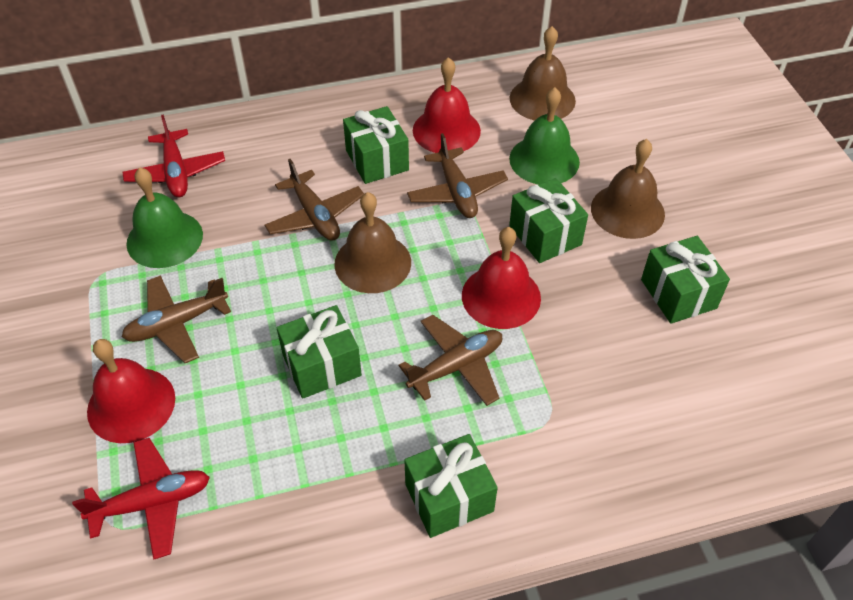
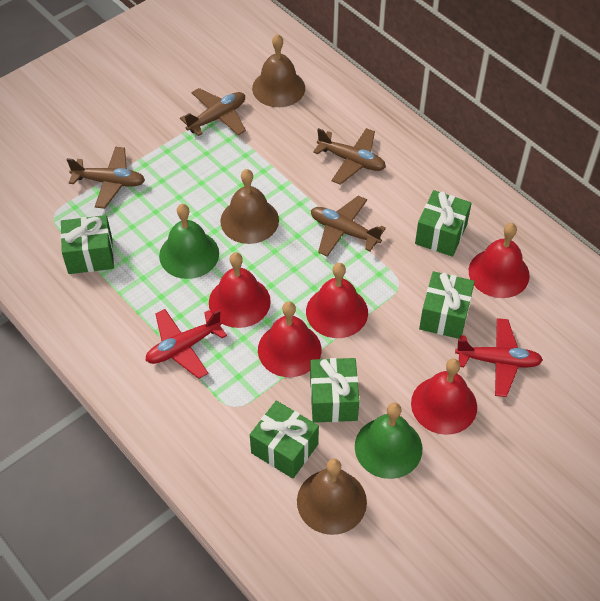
red bell: [87,339,175,443] [413,57,481,153] [462,227,541,329] = 3 -> [209,252,271,328] [258,302,321,377] [306,263,368,338] [411,359,477,435] [469,223,530,298] = 5

